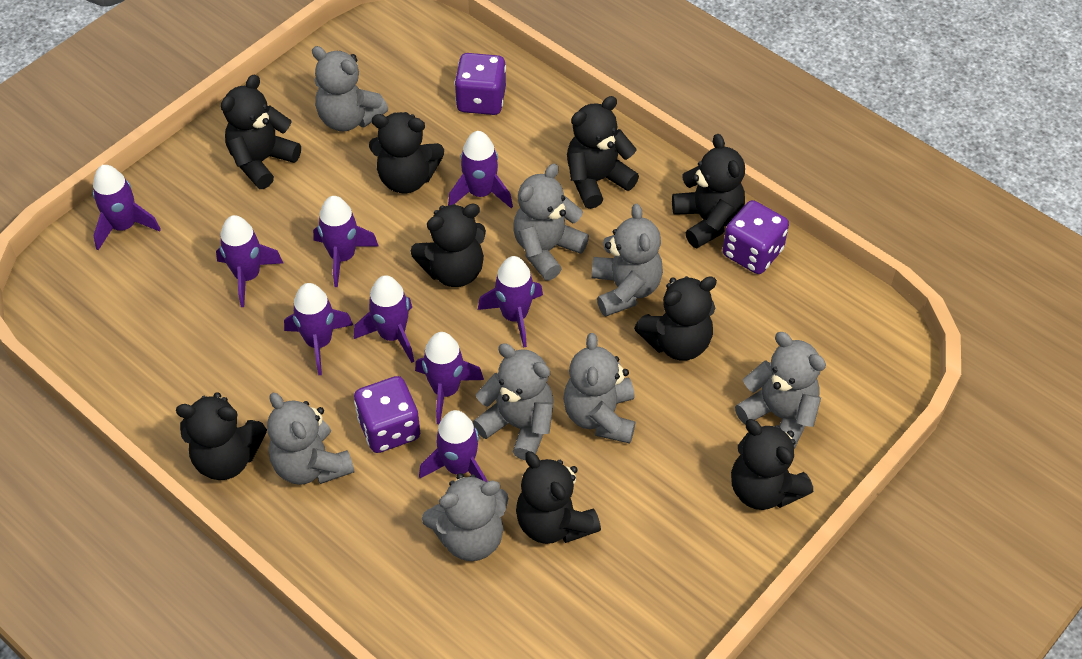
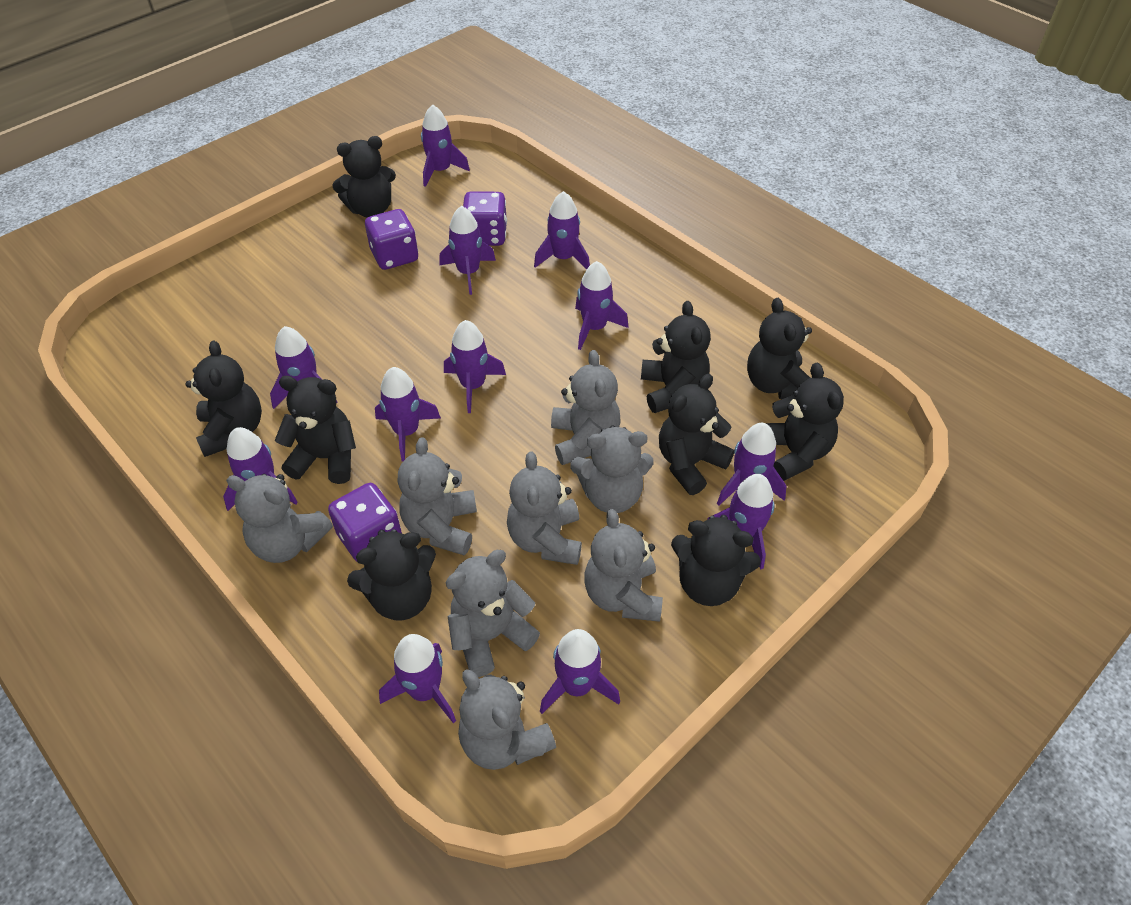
purple rocket: [93,165,161,250] [216,215,283,307] [284,283,353,375] [313,196,379,287] [354,275,414,363] [415,332,484,424] [419,410,487,482] [448,131,513,208] [478,256,543,348] = 9 -> [223,427,298,511] [270,326,337,409] [375,367,441,461] [379,634,456,723] [421,104,470,187] [439,206,496,295] [444,320,506,413] [534,191,590,269] [540,629,620,714] [575,261,629,350] [707,474,775,570] [717,423,787,506] = 12

